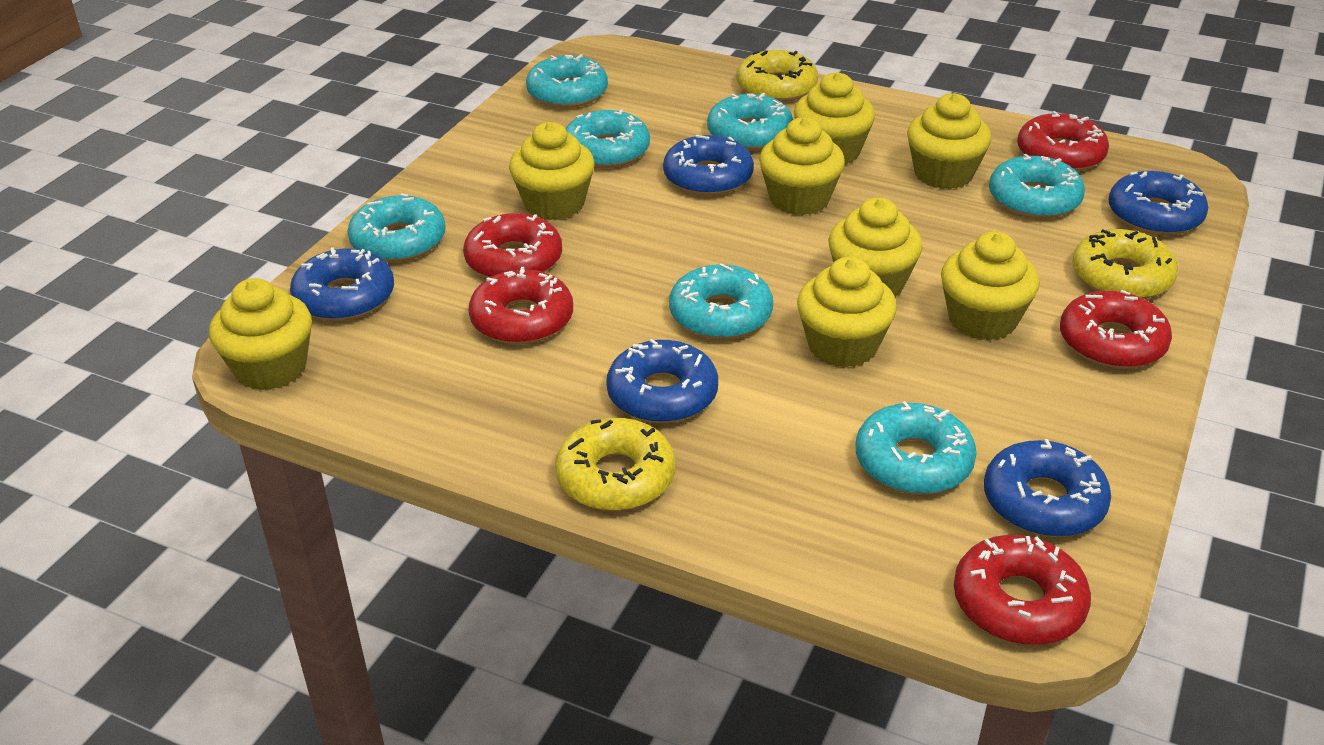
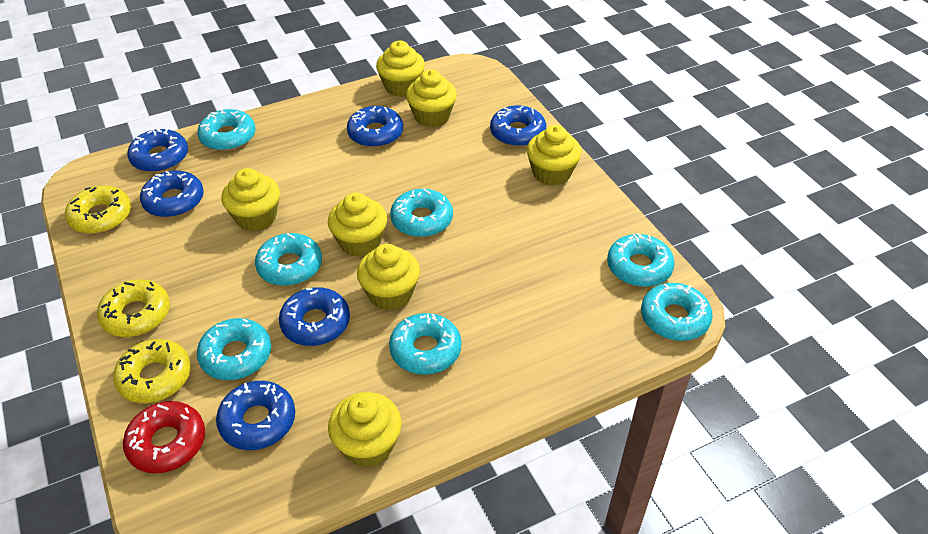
blue donut: [290,247,394,321] [606,339,718,423] [663,135,754,196] [984,439,1111,537] [1108,171,1208,235] = 5 -> [127,128,188,172] [140,170,204,217] [216,381,295,450] [279,287,350,346] [347,106,403,148] [490,105,546,147] = 6
red donut: [463,213,562,278] [469,267,573,344] [954,535,1091,645] [1017,111,1109,172] [1060,290,1172,369] = 5 -> [123,401,205,473] = 1
yellow cupcake: [209,278,312,390] [509,122,594,220] [759,117,845,215] [794,72,875,165] [797,257,897,368] [828,197,923,298] [907,93,992,189] [941,231,1039,340] = 8 -> [222,168,280,231] [328,193,387,257] [328,392,402,467] [357,244,420,310] [376,41,425,97] [406,69,457,127] [527,125,581,186] = 7

